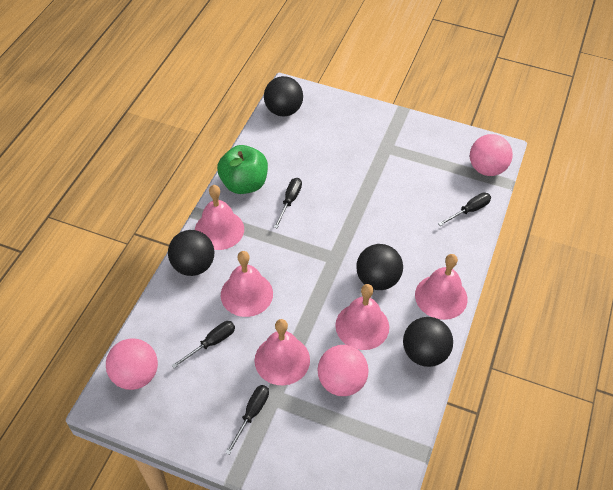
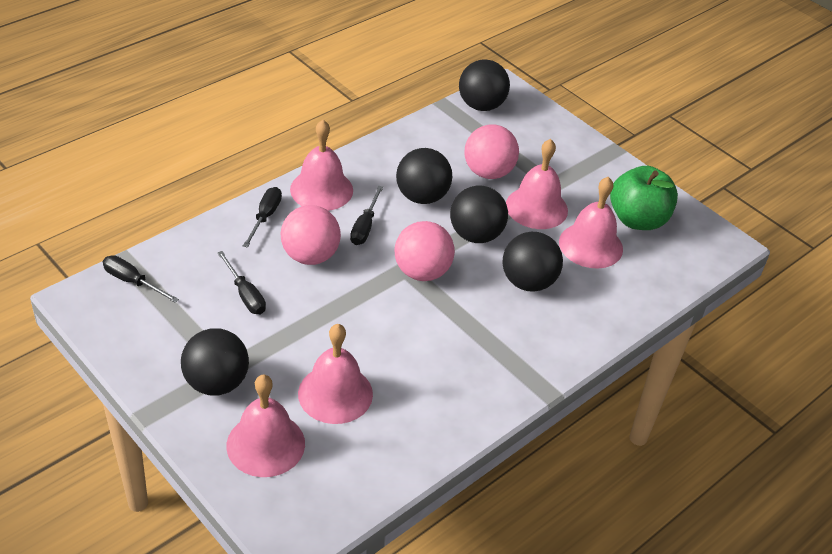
black ball: [168,230,214,276] [264,76,303,116] [356,244,403,290] [403,317,453,367] = 4 -> [181,328,249,395] [396,148,452,204] [450,186,508,243] [459,59,510,111] [503,232,563,292] = 5

